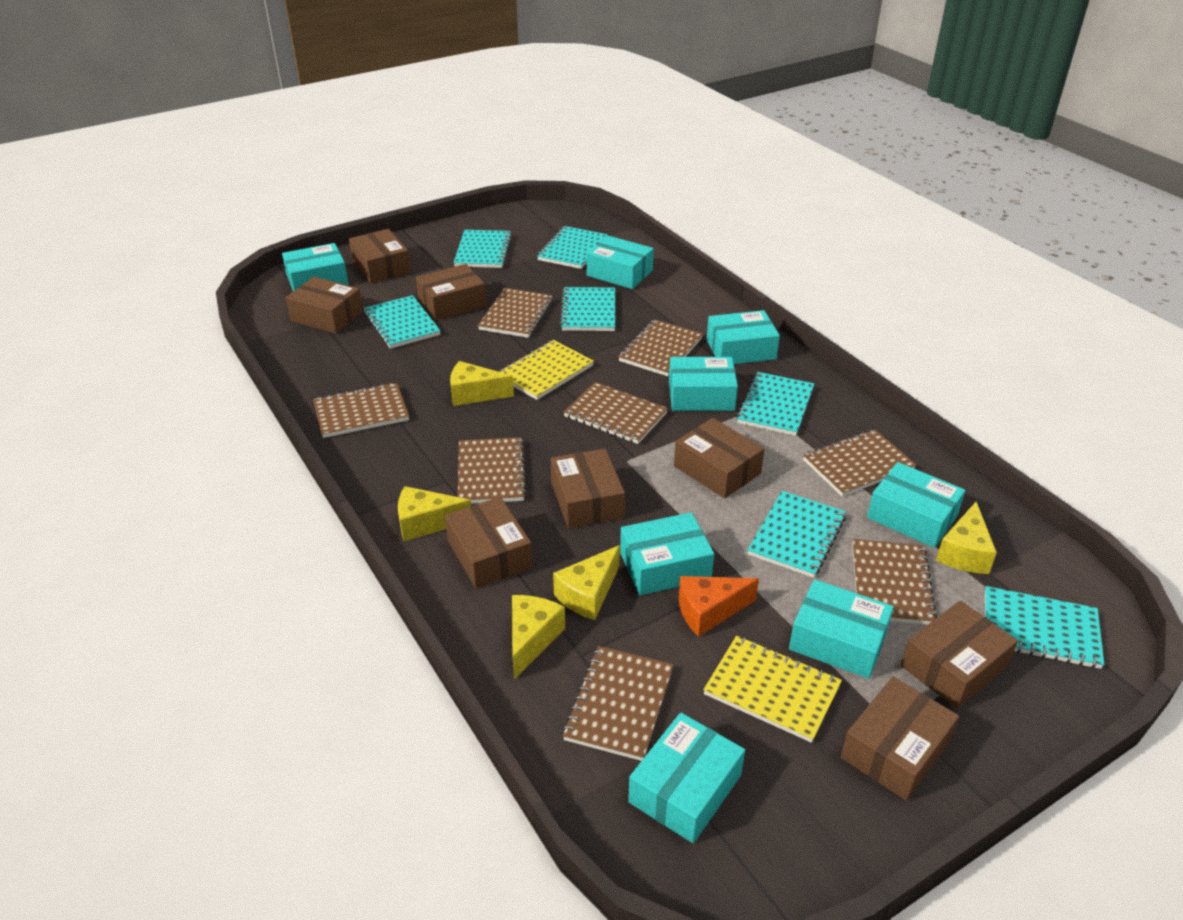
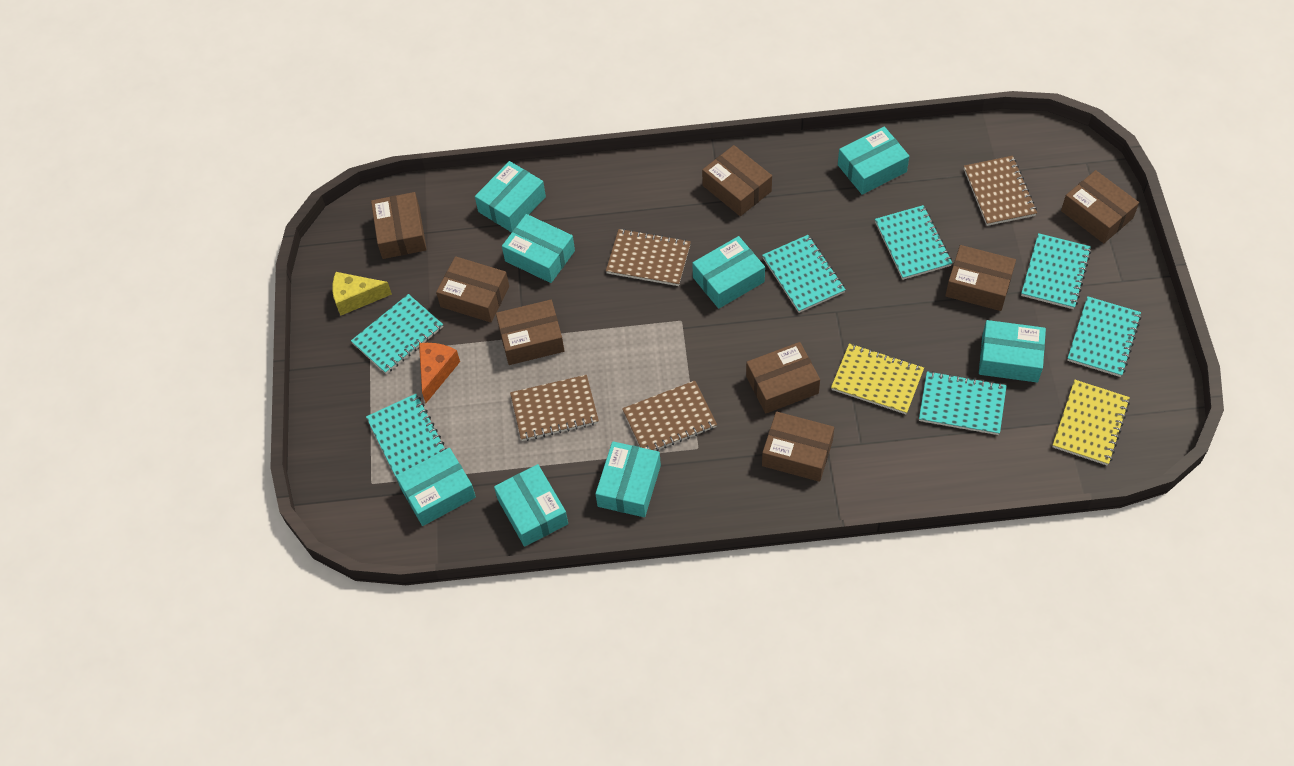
brown notebook: [313,382,409,438] [458,437,527,504] [478,288,553,338] [563,646,674,761] [564,382,668,444] [618,319,703,376] [803,429,916,496] [852,539,937,625] = 8 -> [510,375,599,441] [606,228,691,286] [622,381,717,451] [964,156,1037,226] = 4
yellow cheese: [398,486,471,541] [450,361,514,406] [512,595,565,679] [553,545,620,620] [936,502,997,574] = 5 -> [332,272,392,316] = 1

